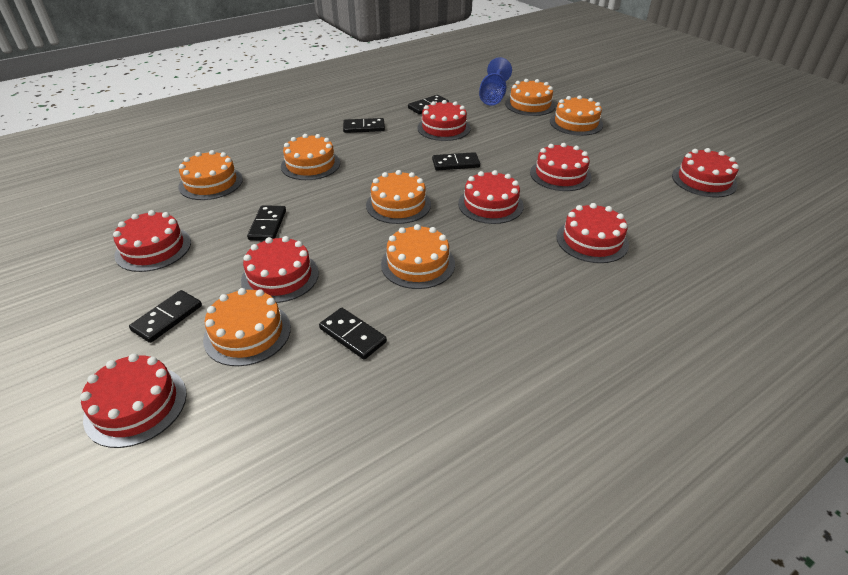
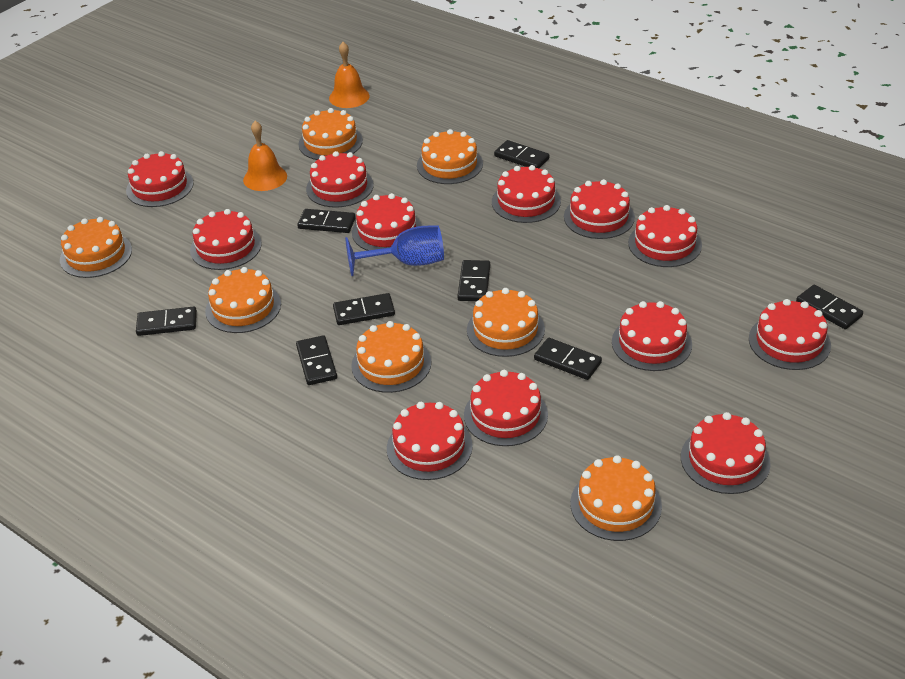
black domino: [129,290,202,343] [247,205,286,241] [319,308,387,360] [343,118,385,133] [408,95,449,114] [432,152,480,170] = 6 -> [136,306,197,336] [296,335,337,385] [297,209,356,233] [333,293,395,325] [457,260,490,301] [494,140,549,168] [534,338,602,380] [796,285,863,329] = 8
orange bell: none = 0 -> [243,121,287,191] [329,42,369,108] = 2
red cake: [80,354,187,448] [113,210,191,272] [241,236,319,303] [417,100,471,141] [458,170,524,224] [530,143,592,191] [556,203,629,263] [672,148,739,197] = 8 -> [126,151,194,207] [190,209,262,270] [306,151,374,208] [352,193,422,251] [387,402,473,480] [464,370,548,446] [492,165,561,223] [564,179,635,239] [612,301,692,371] [628,205,702,267] [681,412,771,494] [749,299,831,370] = 12

